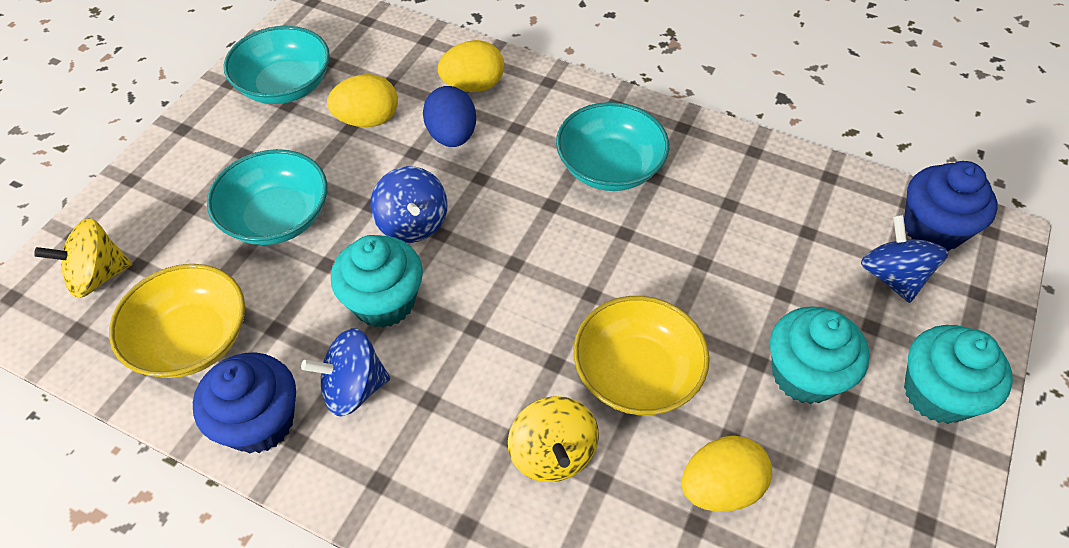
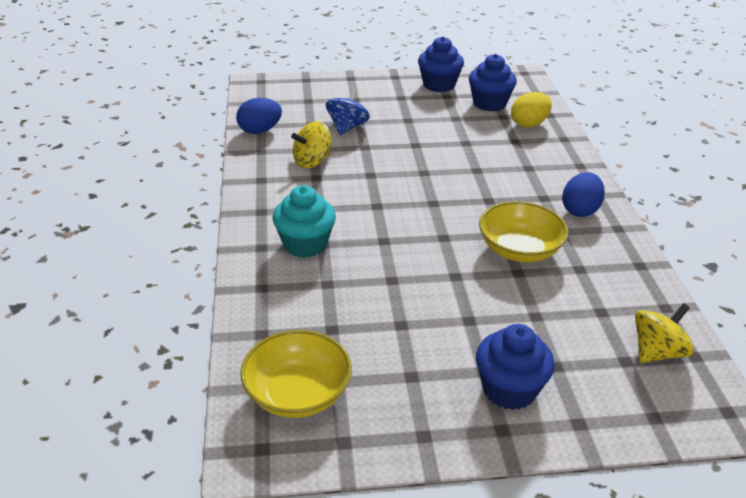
blue cupcake: [193,352,296,453] [904,161,998,251] = 2 -> [418,36,464,92] [469,54,517,112] [476,324,555,410] = 3
blue egg: [423,86,476,147] = 1 -> [236,98,282,134] [562,172,605,217] = 2
blue spinning top: [301,328,390,416] [370,166,448,243] [861,215,948,303] = 3 -> [326,88,370,135] = 1
turquoise bowl: [207,149,328,245] [224,26,330,104] [556,102,669,191] = 3 -> none = 0
turquoise cupcake: [331,235,423,328] [770,306,870,404] [904,325,1013,424] = 3 -> [273,185,336,258] = 1
yellow egg: [327,74,398,127] [438,40,504,92] [682,435,772,512] = 3 -> [511,92,552,128] = 1

